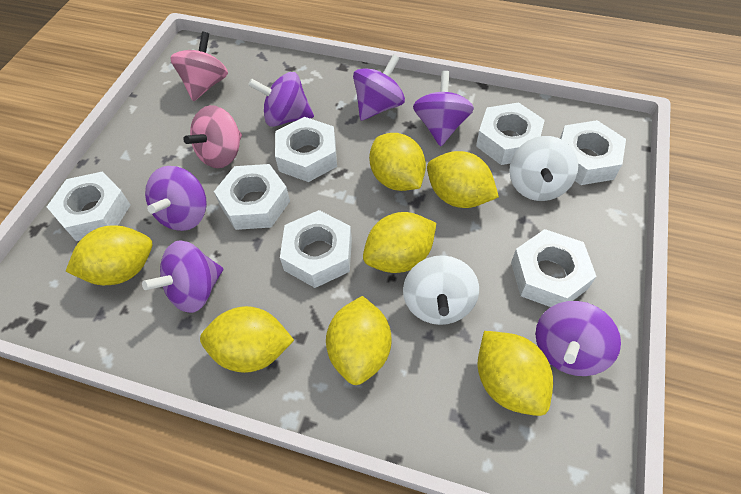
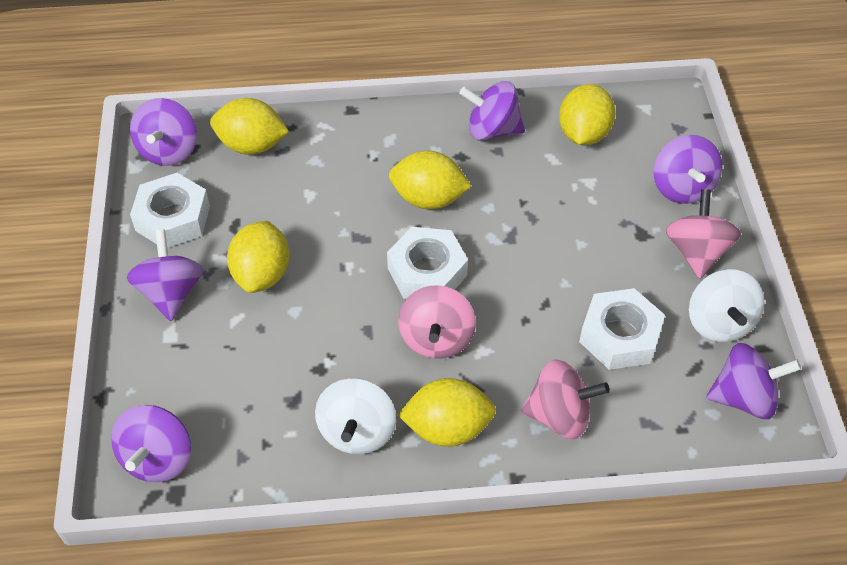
pink spinning top: [170,32,228,101] [183,105,242,168] = 2 -> [398,285,476,359] [521,360,610,439] [666,189,741,279] = 3
white nut: [47,171,130,241] [214,164,290,230] [275,117,337,182] [280,210,352,288] [476,102,545,165] [511,229,596,307] [560,120,626,185] = 7 -> [130,173,210,248] [387,227,468,299] [579,288,665,370] = 3
yellow lemon: [66,225,152,285] [200,306,294,373] [326,296,391,385] [363,212,436,273] [369,133,426,191] [427,151,499,208] [478,331,553,416] = 7 -> [210,98,289,155] [227,221,290,293] [389,151,472,209] [398,378,496,447] [559,84,615,145] = 5

